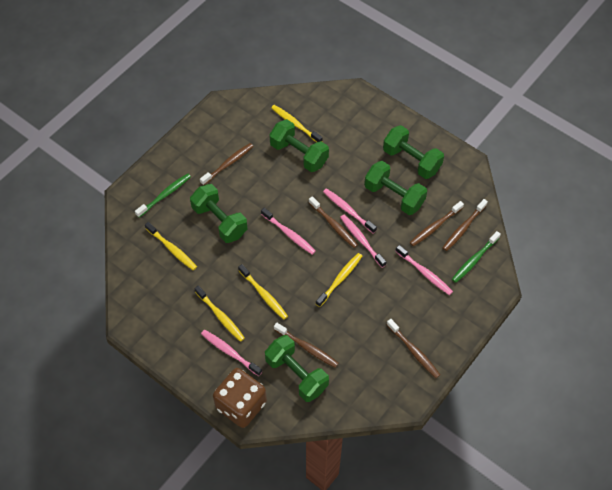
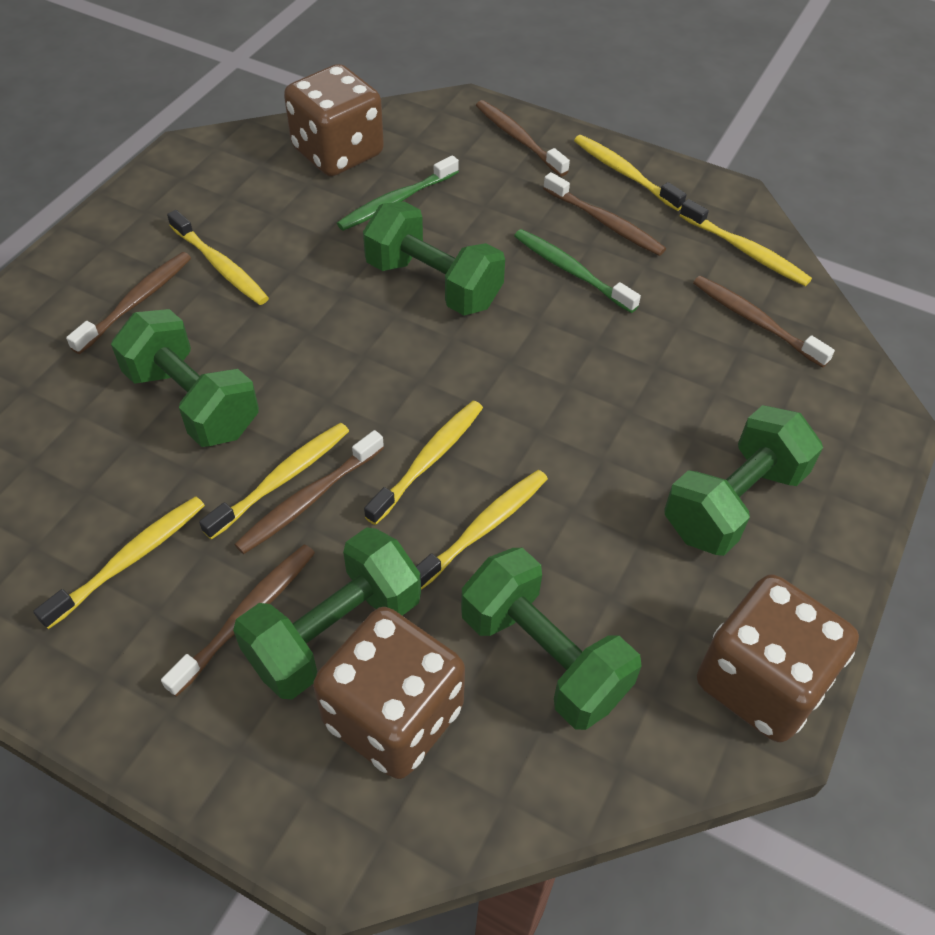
brown dice: [213,368,267,428] = 1 -> [284,64,384,176] [313,607,465,779] [697,575,859,742] = 3
pink toothbrush: [201,330,262,376] [261,208,316,255] [323,188,377,233] [340,215,386,268] [395,245,453,295] = 5 -> none = 0
yellow toothbrush: [145,222,197,270] [194,286,245,342] [238,264,288,320] [271,105,323,142] [316,253,362,307] = 5 -> [33,496,205,629] [167,210,269,305] [199,423,349,540] [364,401,483,525] [416,470,548,590] [574,135,686,211] [679,199,812,286] = 7

